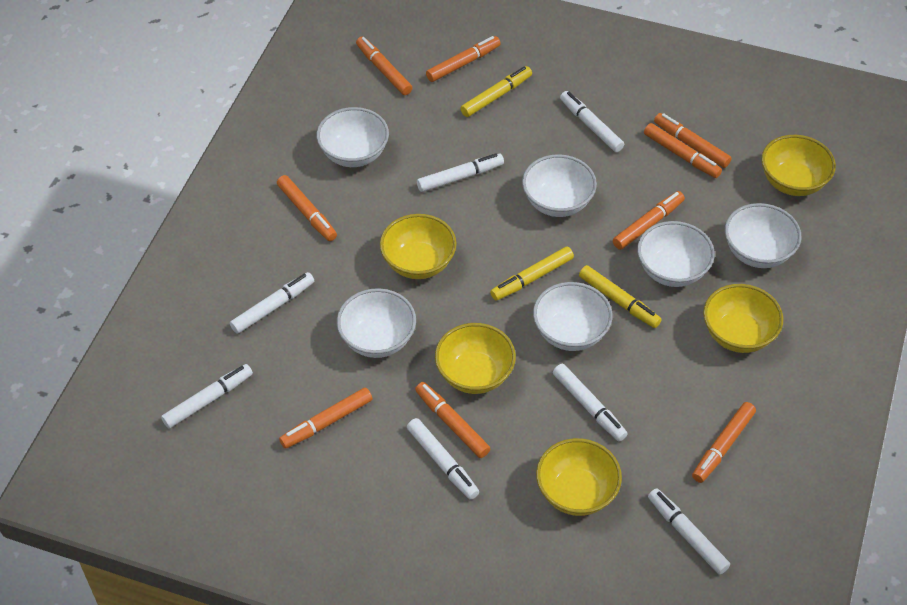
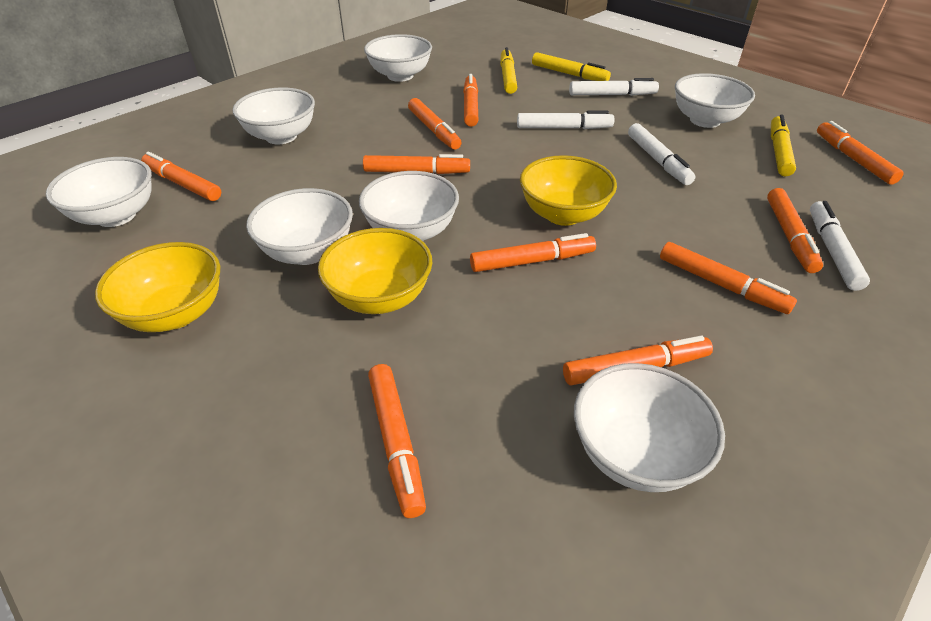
orange marker: [277,175,337,241] [279,387,372,449] [356,37,412,95] [415,382,490,458] [426,36,501,82] [613,191,685,250] [644,123,722,178] [654,113,732,168] [692,402,756,483] = 9 -> [141,152,221,201] [363,154,470,174] [368,364,426,518] [408,98,462,150] [463,74,478,127] [470,233,596,272] [563,336,713,386] [660,242,797,314] [767,188,823,273] [817,121,904,185] = 10
white bowl: [316,107,389,167] [337,288,416,358] [522,154,597,217] [533,282,613,351] [637,221,715,287] [725,203,801,268] = 6 -> [46,157,152,227] [232,87,315,144] [246,188,353,265] [359,171,459,241] [364,34,432,82] [574,363,725,492] [675,73,755,128] = 7
white marker: [161,364,253,428] [230,272,314,334] [407,418,479,500] [417,153,504,192] [553,364,627,442] [560,91,624,152] [648,488,730,575] = 7 -> [517,111,614,129] [569,78,659,96] [628,123,695,185] [810,201,870,291] = 4
yellow bowl: [380,214,457,279] [435,323,516,394] [536,438,622,516] [703,284,783,353] [761,135,836,196] = 5 -> [95,242,220,332] [318,228,433,314] [520,155,617,226] = 3

